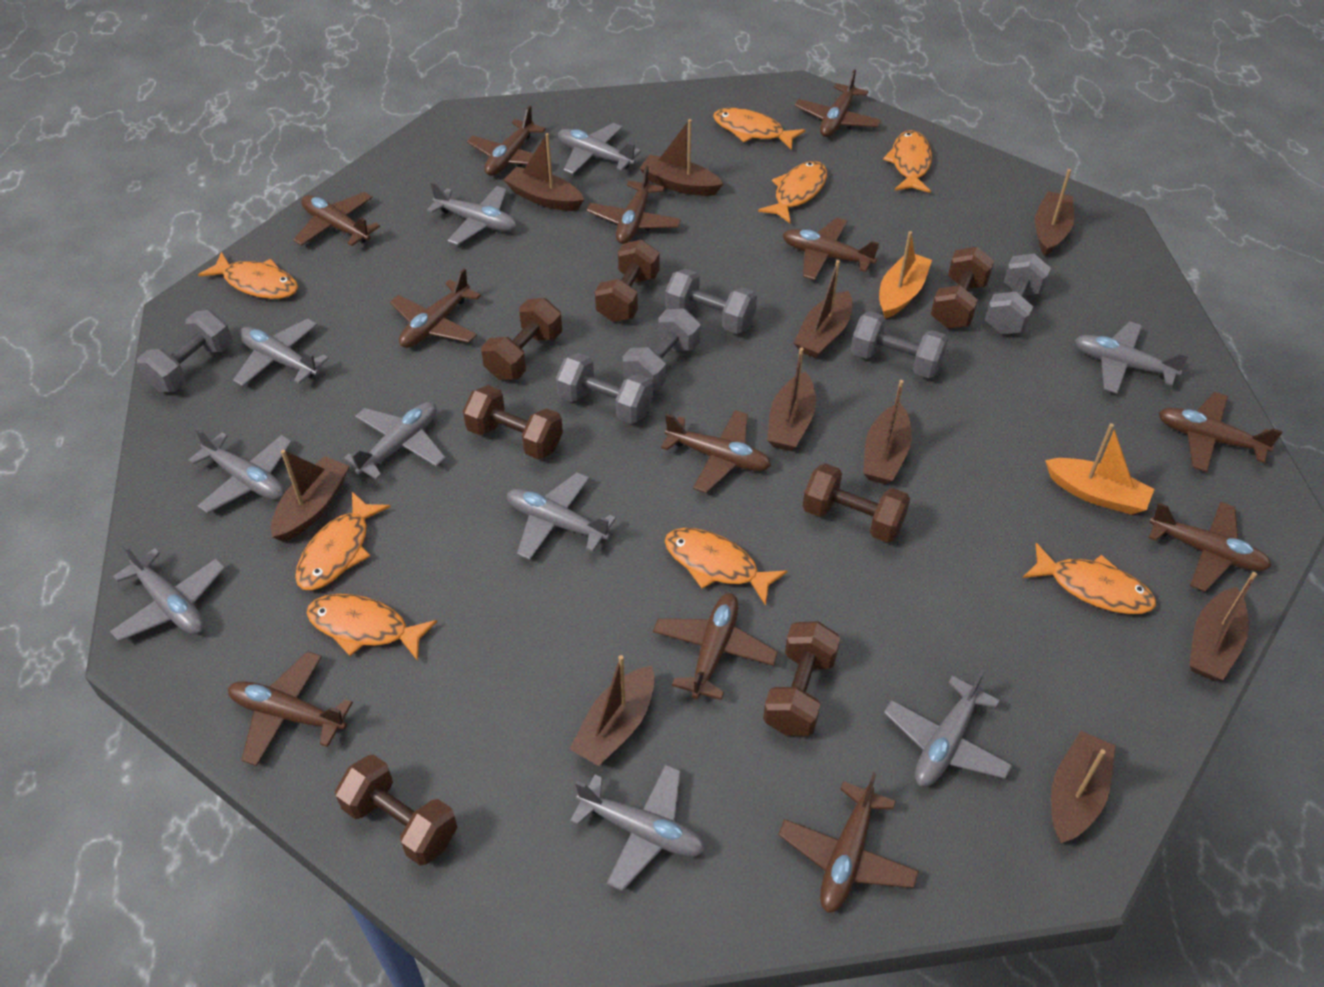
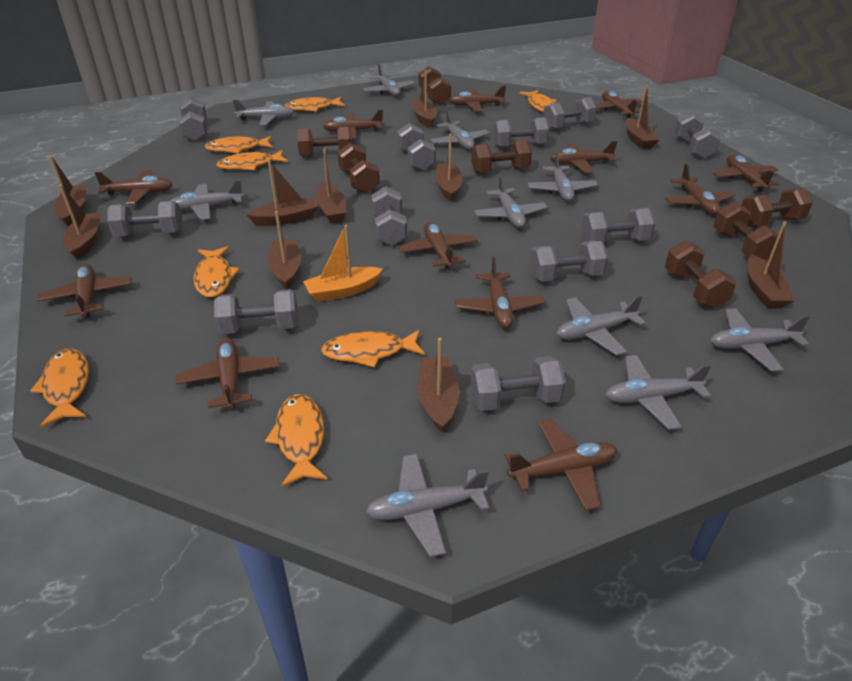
grey dumbbell: [137,310,232,392] [556,353,653,424] [623,308,701,390] [665,269,757,334] [851,311,948,378] [985,253,1051,334] = 6 -> [107,201,182,237] [179,97,207,141] [214,289,298,334] [371,187,407,246] [397,123,435,171] [470,356,566,411] [493,117,550,148] [530,241,608,282] [543,97,597,130] [581,208,655,243] [674,112,720,159] = 11
orange boat: [879,231,932,319] [1045,423,1154,515] = 2 -> [303,225,383,302] = 1

